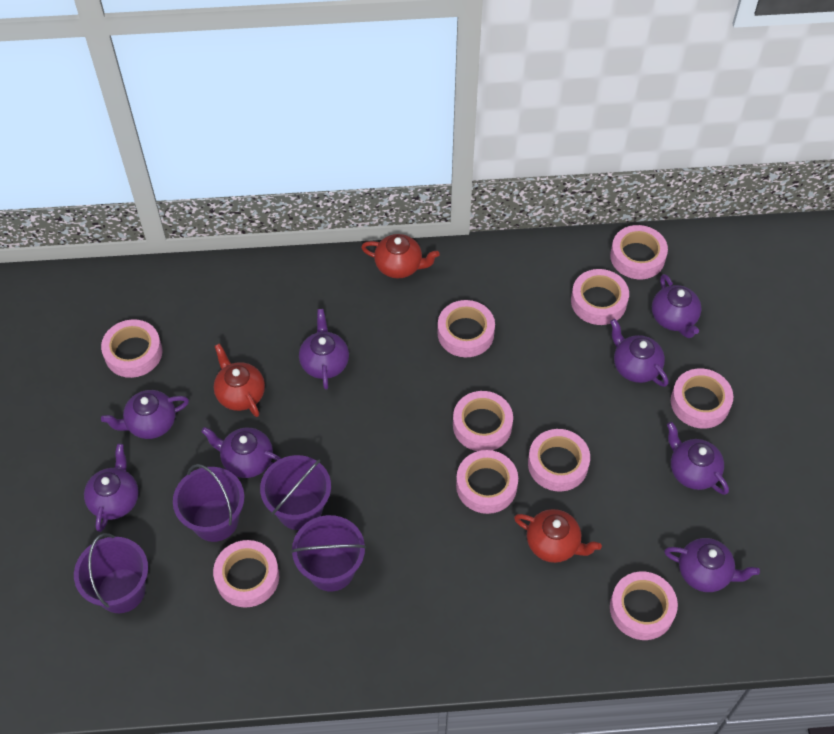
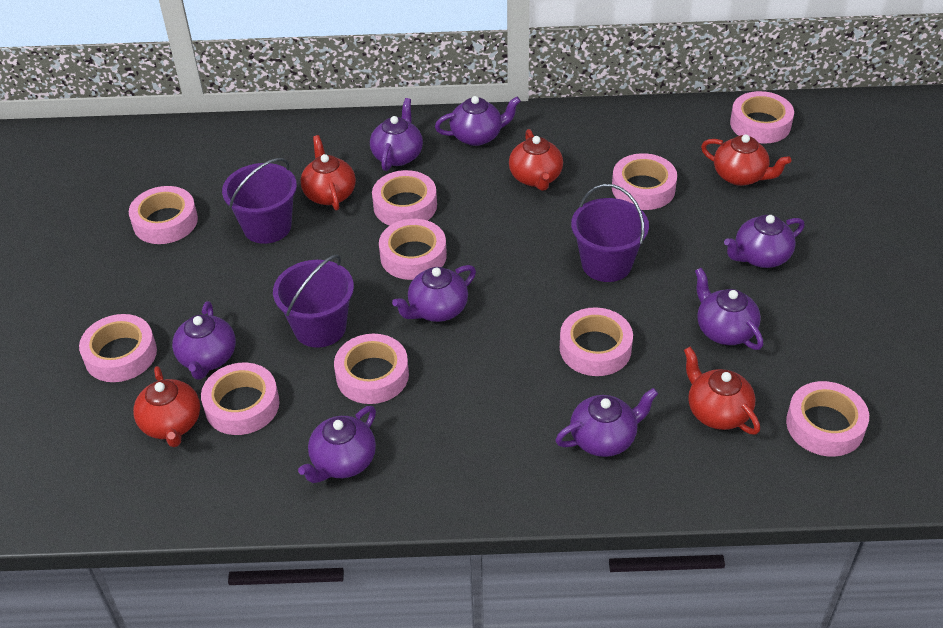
purple bucket: [74,533,148,613] [173,464,245,542] [260,455,331,530] [291,515,366,592] = 4 -> [222,158,297,244] [273,254,354,348] [571,184,649,282] = 3
red teapot: [214,343,265,417] [361,234,440,279] [514,509,602,563] = 3 -> [133,366,200,447] [301,135,356,210] [509,129,563,191] [684,347,760,435] [701,134,791,186] = 5

